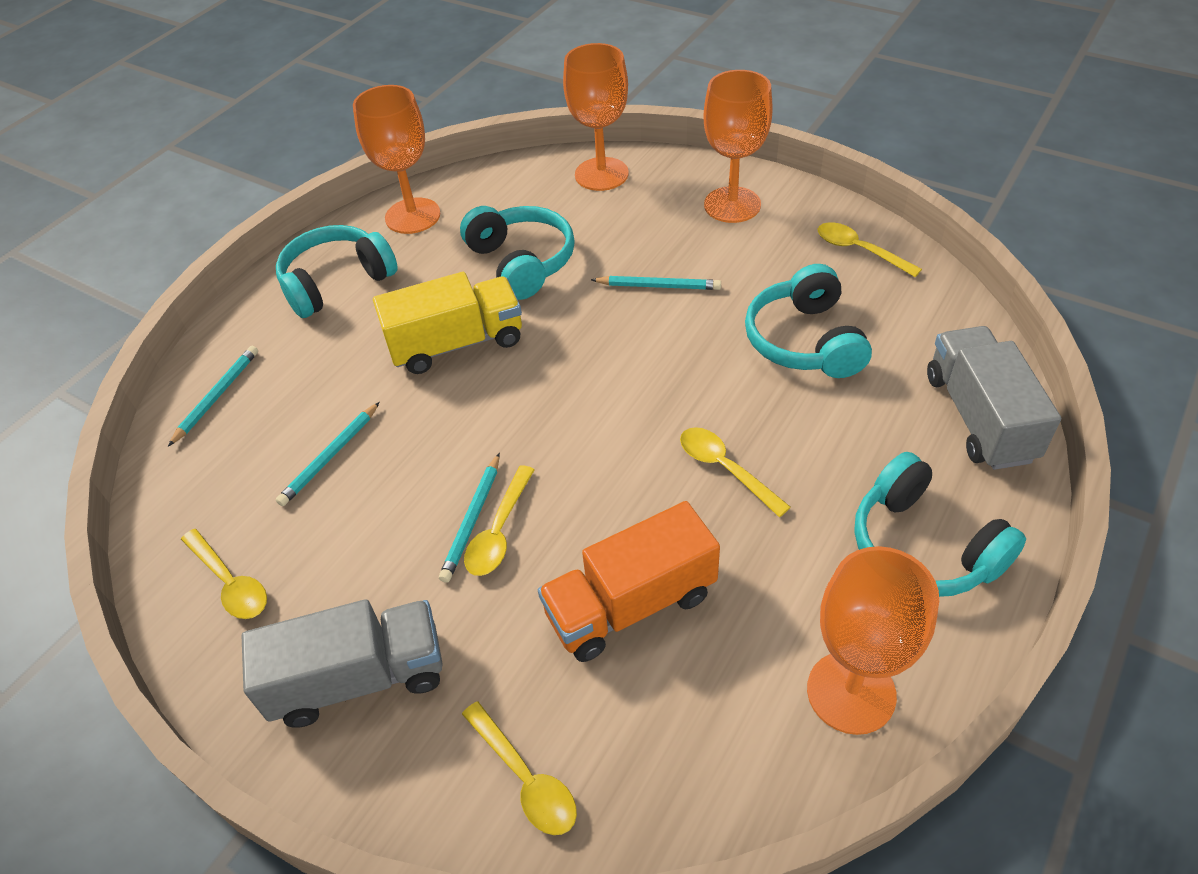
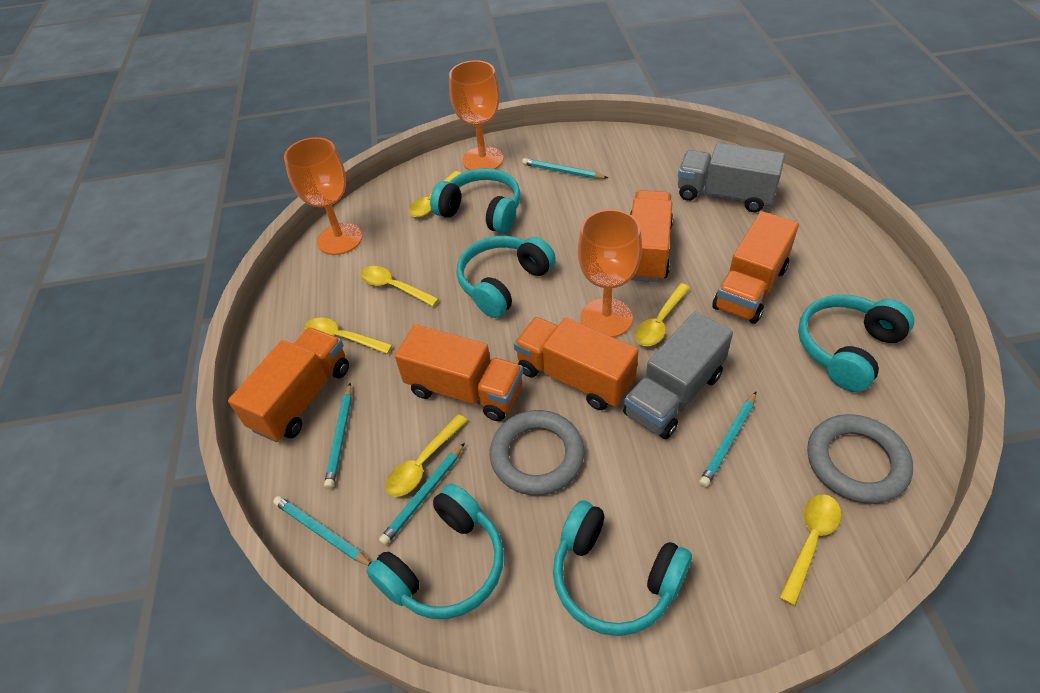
grey ring: none = 0 -> [489,410,585,495] [807,414,913,504] = 2
orange goblet: [353,85,440,234] [563,43,629,191] [703,70,773,223] [807,546,939,735] = 4 -> [284,137,363,255] [449,60,504,170] [578,209,642,338] = 3
orange truck: [538,501,720,662] = 1 -> [228,327,349,442] [395,324,523,421] [514,317,639,410] [630,190,673,282] [712,211,799,324] = 5
turquoise headphones: [276,225,398,318] [460,206,575,300] [745,264,872,378] [854,452,1026,597] = 4 -> [366,483,504,619] [430,168,521,234] [457,236,556,318] [553,500,692,636] [798,295,914,392] = 5
turquoise pencil: [168,346,258,447] [276,402,380,506] [439,453,500,583] [591,276,721,290] = 4 -> [273,496,371,566] [324,383,352,489] [379,443,465,546] [522,158,608,179] [699,392,756,487] = 5
yellow spoon: [181,529,267,619] [462,701,577,835] [464,465,534,576] [680,427,791,517] [818,222,922,277] = 5 -> [304,318,393,354] [360,266,439,307] [386,414,468,497] [409,171,461,217] [635,283,690,346] [779,494,841,606] = 6
yellow truck: [373,272,522,374] = 1 -> none = 0

